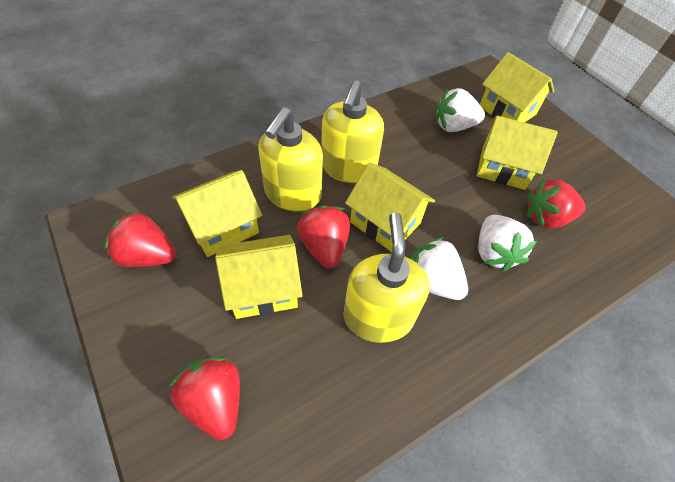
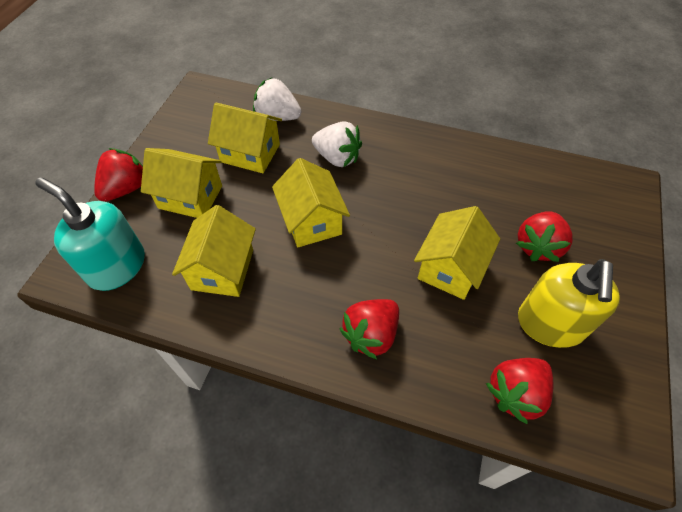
turquoise soap dispenser: none = 0 -> [35,177,145,291] = 1
white strawberry: [411,237,468,300] [436,88,485,132] [478,215,537,272] = 3 -> [253,78,301,121] [312,121,362,167] = 2
yellow soap dispenser: [258,107,323,212] [321,80,384,183] [343,213,430,343] = 3 -> [518,259,620,348] = 1

